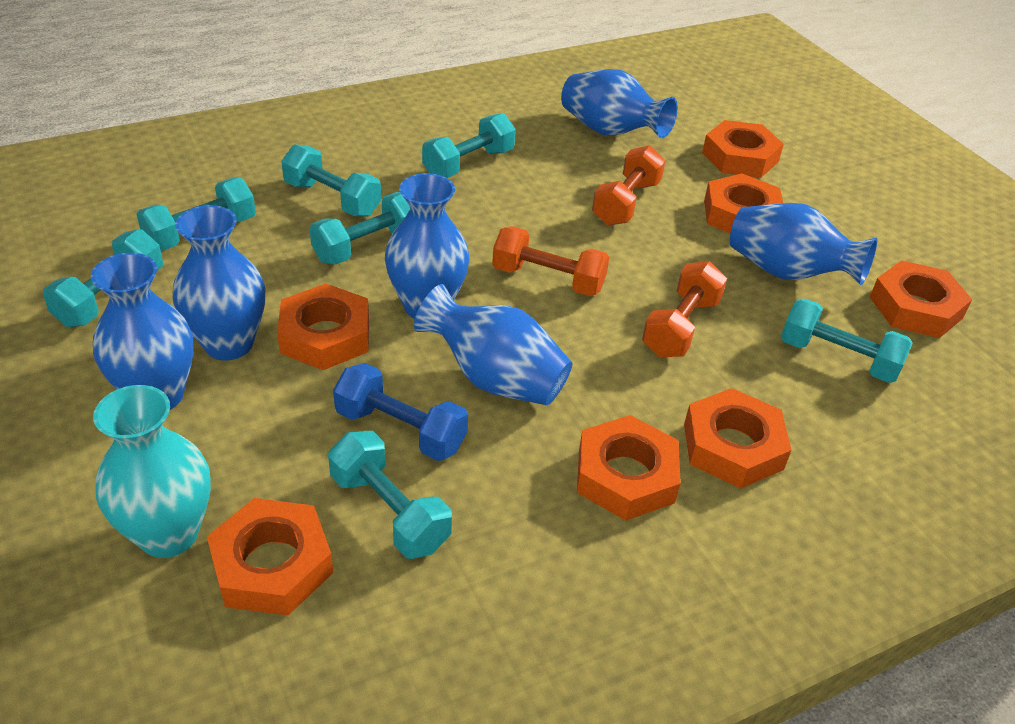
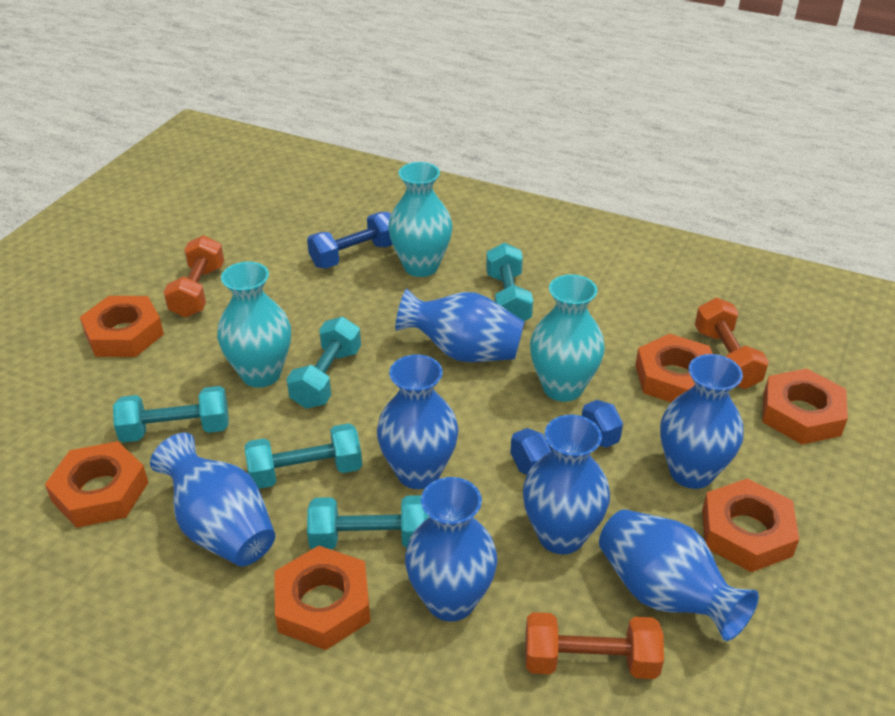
blue dumbbell: [333,363,468,461] = 1 -> [307,212,393,268] [510,400,623,475] = 2
blue vase: [91,253,194,410] [173,205,265,361] [385,173,470,319] [414,284,572,405] [561,69,678,138] [730,203,878,285] = 6 -> [150,433,275,567] [377,354,459,489] [395,289,525,362] [405,477,497,621] [523,415,610,554] [599,509,759,641] [660,354,743,489] = 7
orange nut: [207,498,333,615] [277,283,369,370] [577,415,681,521] [684,388,792,489] [702,120,784,178] [704,174,783,233] [870,260,972,338] = 7 -> [45,441,149,528] [80,296,164,357] [274,546,371,650] [635,334,713,402] [702,478,799,572] [762,368,848,445] = 6
turquoise dumbbell: [43,229,163,327] [137,178,256,251] [281,144,381,217] [310,192,410,265] [328,431,452,559] [422,113,516,178] [781,298,913,383] = 7 -> [113,386,229,443] [244,423,362,489] [287,317,361,409] [307,495,428,550] [486,243,533,321] = 5
turquoise vase: [93,385,211,558] = 1 -> [217,261,291,388] [388,162,452,277] [530,274,605,402] = 3

